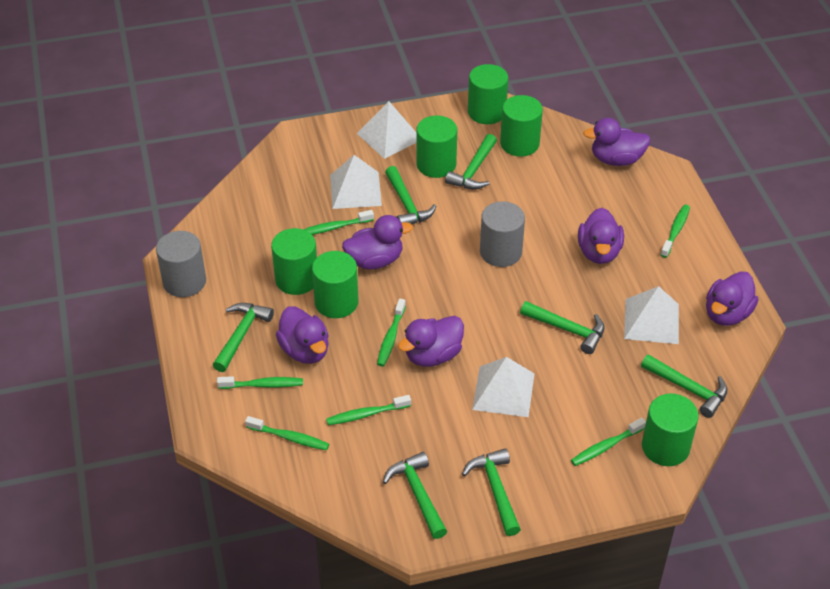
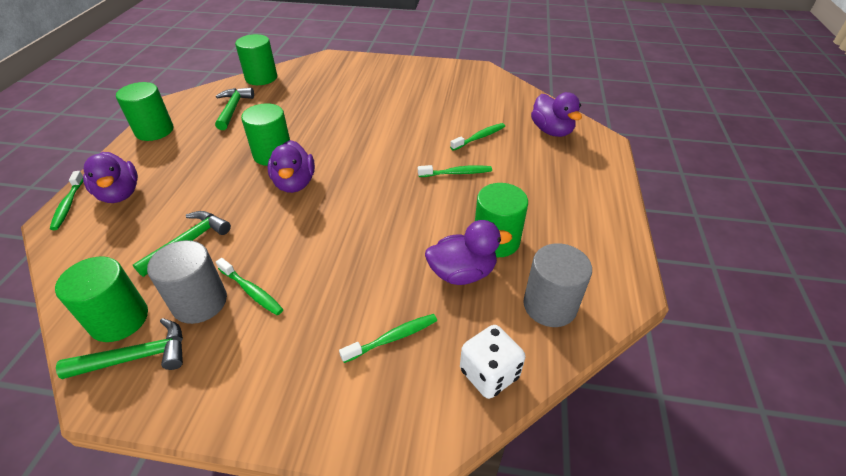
green cylinder: [271,228,317,295] [312,251,359,318] [416,116,457,178] [468,64,508,124] [500,95,543,157] [642,393,699,466] = 6 -> [55,256,148,342] [116,82,173,141] [235,34,277,85] [241,103,290,166] [475,183,528,257] = 5
green hammer: [213,303,274,372] [383,452,447,539] [385,166,436,225] [445,134,497,190] [462,448,521,536] [520,301,604,354] [641,354,728,418] = 7 -> [56,318,183,379] [133,211,231,277] [215,88,254,130] = 3
green toothbrush: [217,376,303,389] [245,416,329,450] [303,210,374,235] [326,395,411,425] [377,299,406,367] [571,418,646,466] [661,205,690,258] = 7 -> [50,171,83,230] [216,258,283,315] [339,314,437,363] [418,165,492,177] [450,123,505,151] = 5
purple duck: [276,306,329,364] [342,215,413,270] [398,316,464,367] [578,208,624,264] [583,118,650,166] [706,272,758,326] = 6 -> [83,152,138,203] [268,140,315,193] [425,220,512,285] [531,92,582,137] = 4
white dice: none = 0 -> [460,325,525,399] = 1
white pyramid: [330,155,382,209] [357,101,417,159] [472,357,535,417] [624,286,679,344] = 4 -> none = 0

